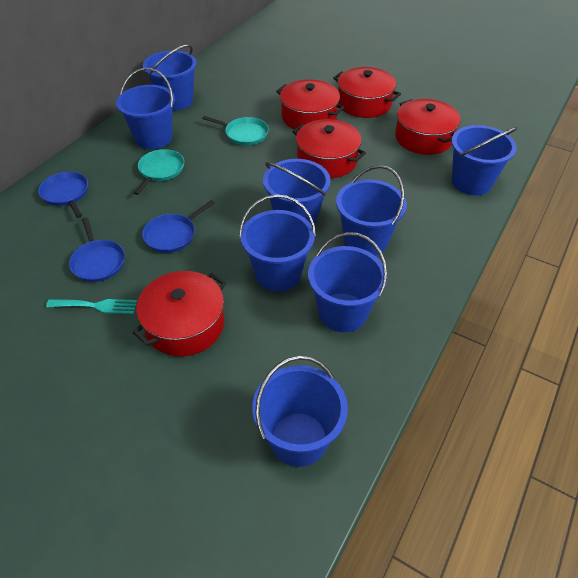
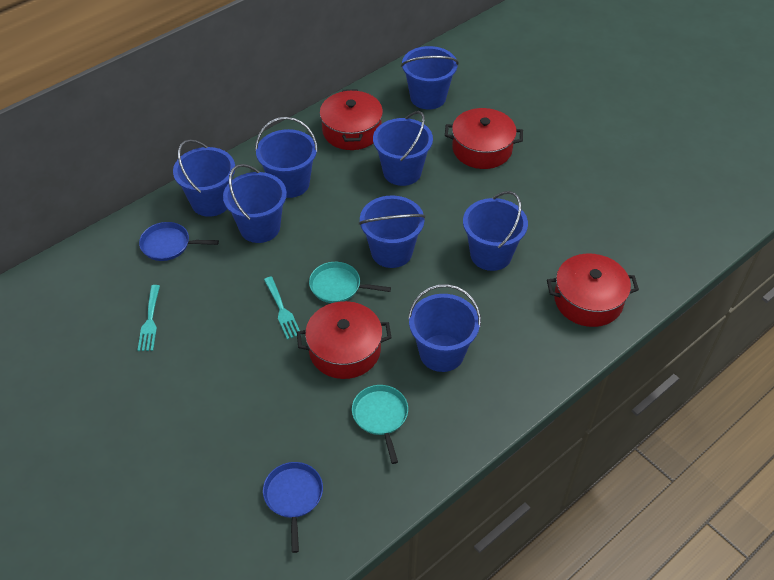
blue pan: [38,172,88,218] [69,217,125,282] [142,200,215,253] = 3 -> [139,222,219,261] [263,462,323,553] = 2
red pot: [132,271,226,356] [276,79,345,131] [292,119,366,178] [333,67,401,118] [395,99,460,155] = 5 -> [297,301,391,379] [320,89,383,150] [445,108,523,169] [547,253,639,327] = 4
turquoise fork: [46,299,137,314] = 1 -> [137,285,160,351] [264,277,302,340] = 2

